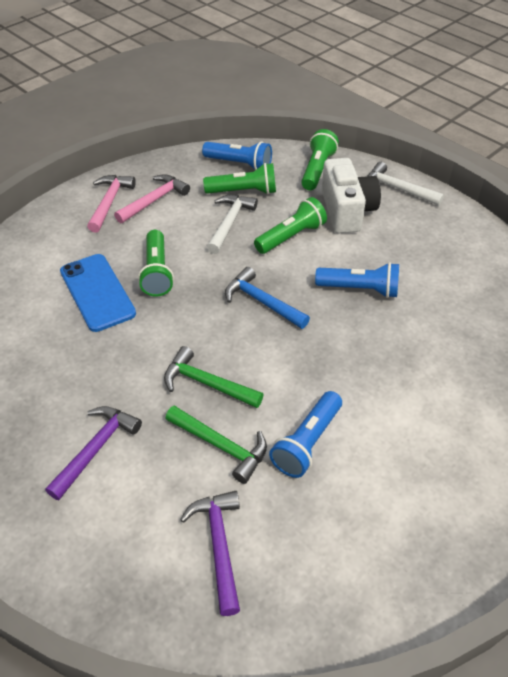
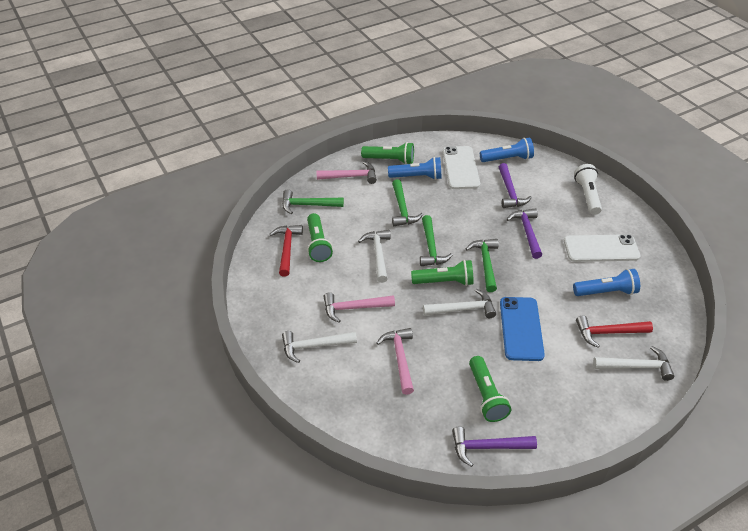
blue hammer: [225,267,310,329] = 1 -> none = 0
green hammer: [164,346,264,408] [166,405,267,484] = 2 -> [282,189,344,214] [392,179,423,226] [420,215,453,266] [466,239,499,292] = 4
pink hammer: [87,175,136,233] [114,174,190,223] = 2 -> [316,161,377,184] [323,292,395,323] [376,328,414,395] = 3
purple hammer: [45,406,142,500] [180,491,240,616] = 2 -> [452,427,537,467] [499,163,532,208] [507,208,542,259] = 3
red hammer: none = 0 -> [269,225,303,277] [576,316,653,348] = 2
white camera: [322,158,381,233] = 1 -> none = 0
white flashlight: none = 0 -> [574,164,602,215] = 1
white hammer: [207,195,258,254] [368,162,444,206] = 2 -> [282,331,357,363] [358,230,391,283] [423,289,496,318] [593,346,674,381] = 4
white phone: none = 0 -> [443,146,480,189] [564,234,640,262] = 2

